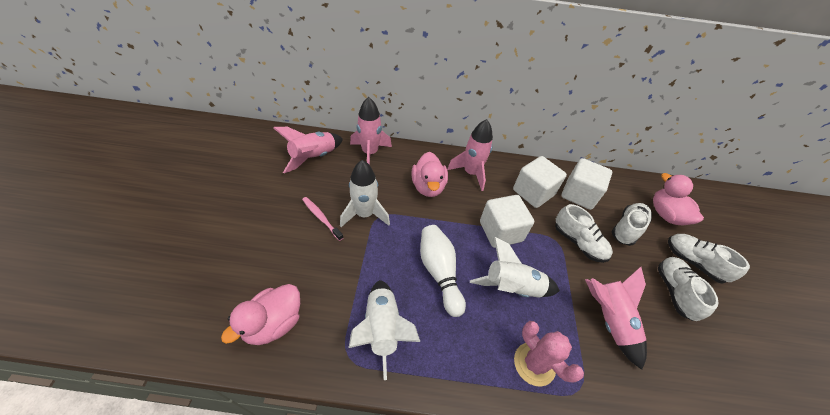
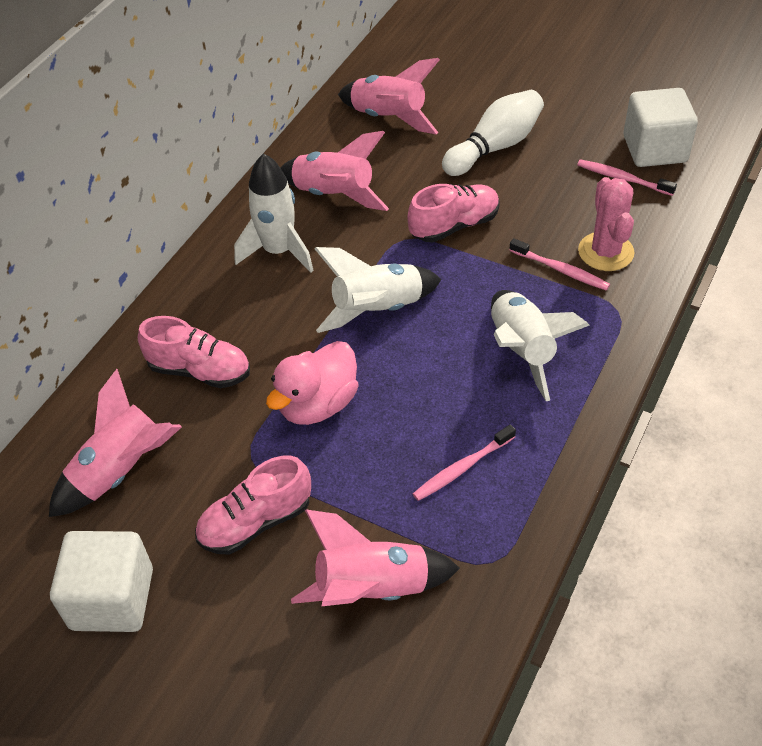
pink duck: [221,284,300,345] [411,152,448,197] [653,173,704,225] = 3 -> [266,341,359,425] = 1
pink shoe: none = 0 -> [138,316,250,388] [195,456,311,555] [408,184,500,242] = 3
pink toothbrush: [302,197,343,241] = 1 -> [413,424,516,501] [509,238,610,291] [577,159,677,196] = 3
white cube: [480,195,534,248] [513,156,567,208] [562,158,612,210] = 3 -> [50,531,153,632] [623,88,698,167] = 2
white shoe: [555,204,613,263] [612,203,652,246] [658,257,719,321] [668,234,750,284] = 4 -> none = 0

